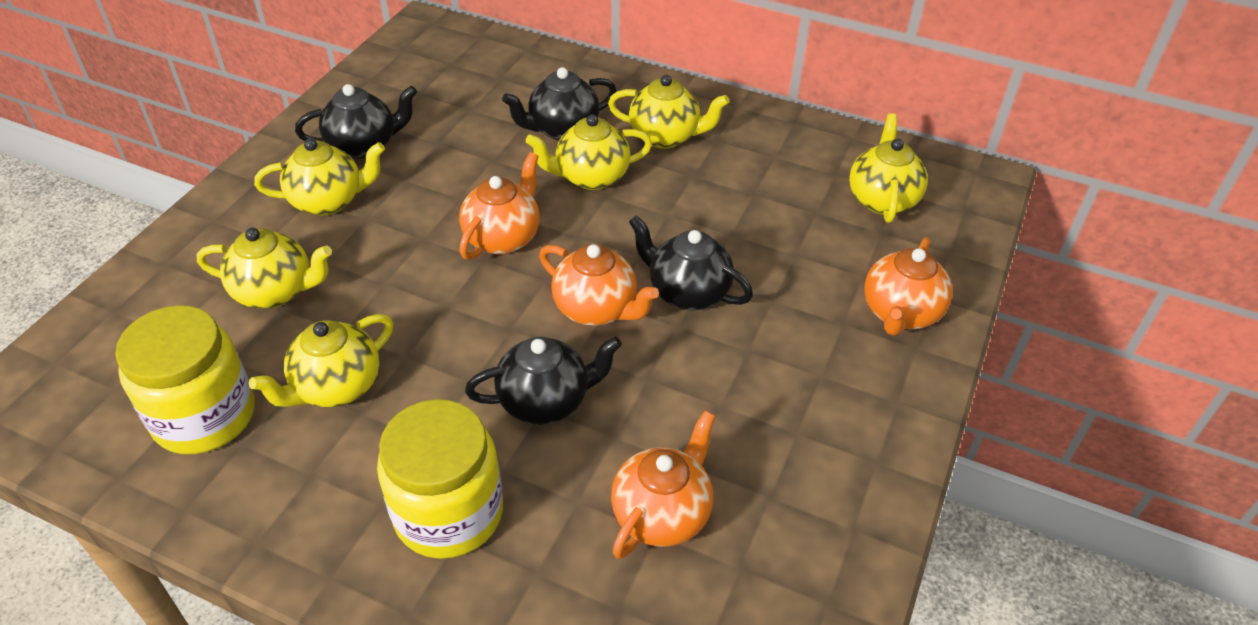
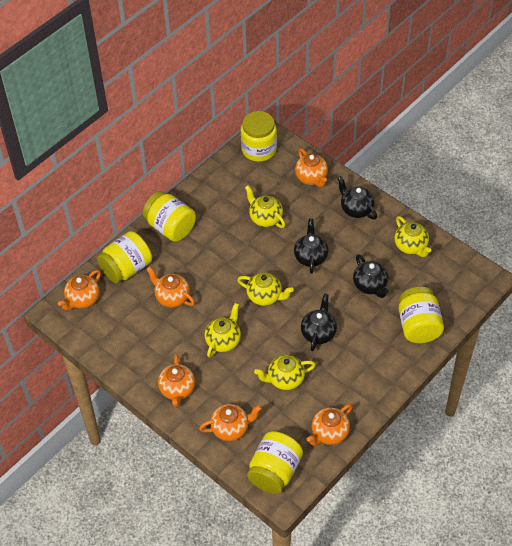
orange teapot: [459,152,540,260] [539,244,659,326] [611,410,715,559] [864,237,953,336] = 4 -> [58,270,101,310] [146,266,195,307] [158,354,195,407] [199,404,262,441] [295,148,328,187] [307,404,353,446] = 6
yellow jar: [115,305,255,454] [377,399,503,559] = 2 -> [97,231,152,283] [143,191,196,242] [241,111,277,162] [247,431,303,494] [399,287,444,343] = 5
yellow teapot: [197,228,332,309] [249,314,393,407] [254,138,385,216] [526,114,652,190] [608,75,730,149] [849,113,928,223] = 6 -> [205,303,241,358] [237,272,294,306] [245,186,285,228] [254,355,316,390] [395,216,431,257] = 5

